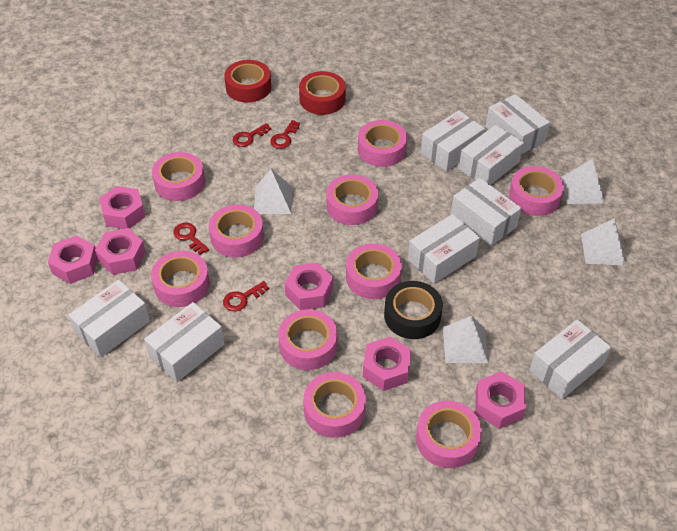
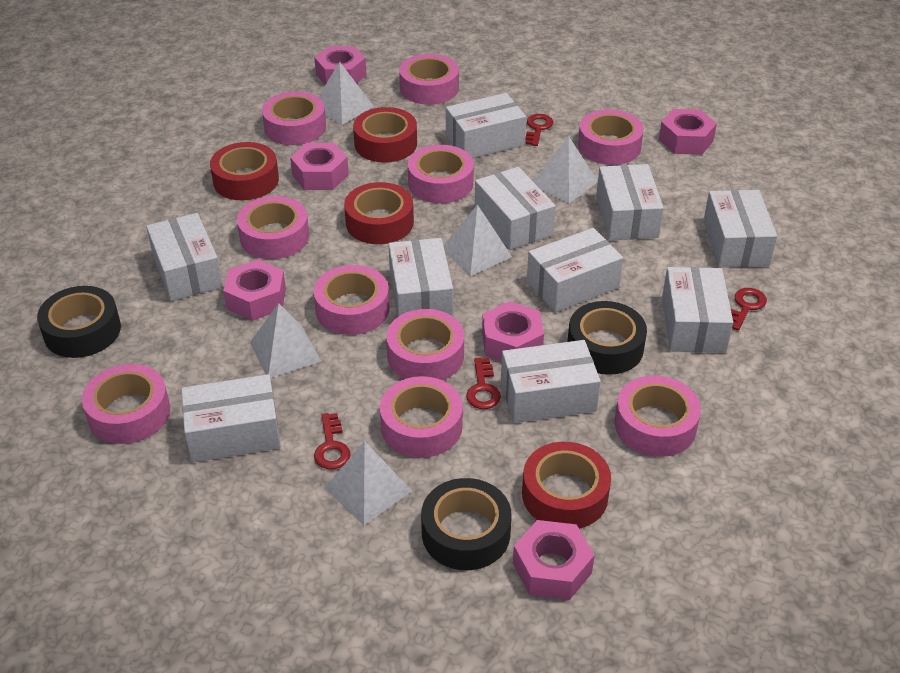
black tape: [384,281,443,339] = 1 -> [37,286,121,358] [421,478,512,570] [567,301,647,375] = 3
red tape: [224,60,271,103] [299,71,346,115] = 2 -> [210,142,279,200] [344,182,414,244] [353,107,417,162] [522,442,611,529] = 4
white box: [68,280,150,358] [144,302,224,382] [408,214,480,284] [421,110,485,172] [451,178,521,246] [459,125,524,185] [485,94,550,154] [529,319,611,399] = 8 -> [146,213,223,301] [181,374,281,463] [388,238,453,317] [446,93,526,158] [475,167,556,250] [501,340,601,423] [527,228,623,312] [596,164,664,240] [662,267,733,353] [703,190,777,268] = 10
white pyramid: [254,169,292,214] [443,316,489,363] [561,159,605,204] [581,219,625,265] = 4 -> [250,303,322,378] [319,61,374,125] [325,441,412,525] [443,204,512,276] [533,136,598,204] = 5

